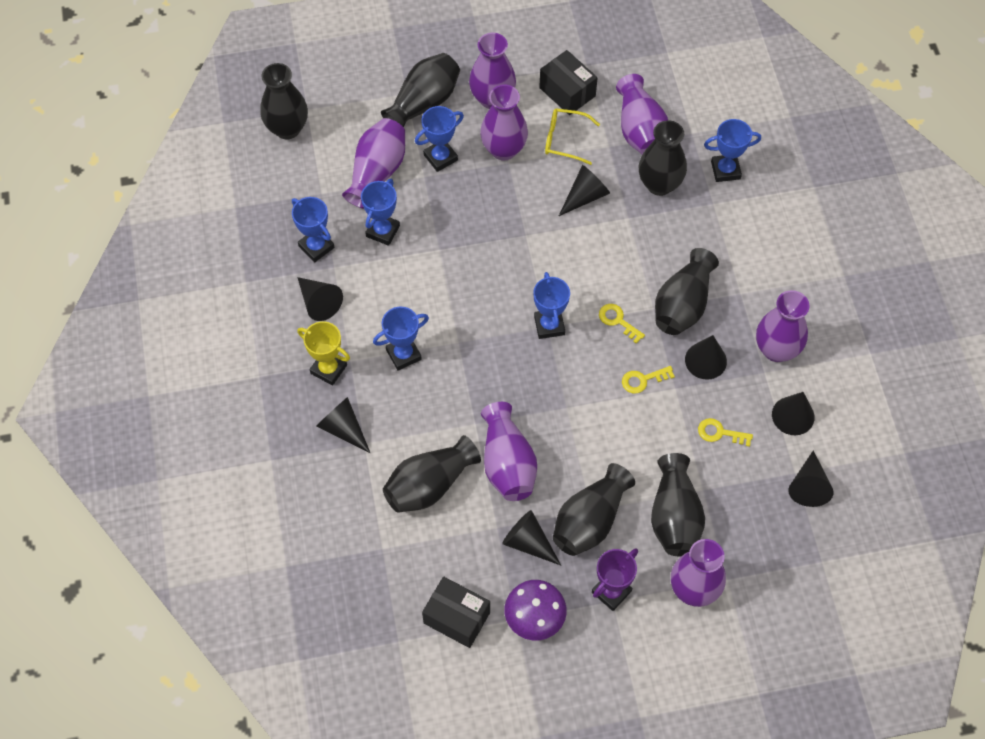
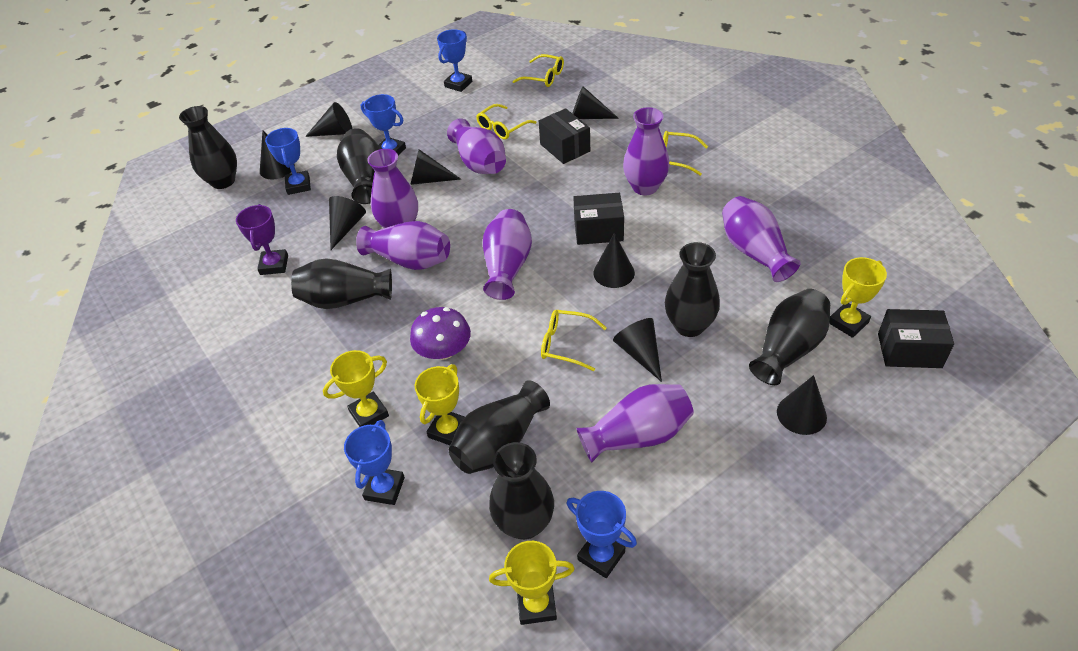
black box: [422,576,490,648] [539,50,598,115] = 2 -> [539,108,590,164] [573,193,624,245] [878,309,954,368] = 3
black cone: [297,277,343,321] [316,397,370,453] [502,510,561,565] [559,165,610,216] [685,335,727,380] [772,392,814,435] [788,451,833,507] = 7 -> [260,131,295,180] [305,102,352,137] [329,196,366,250] [410,149,461,185] [572,86,619,119] [593,233,635,288] [613,318,662,382] [777,375,827,435] = 8
blue trophy: [292,197,335,262] [361,179,400,246] [373,307,429,371] [415,106,464,172] [533,272,570,339] [704,119,761,182] = 6 -> [265,128,311,195] [344,420,405,505] [361,94,406,156] [437,29,472,92] [567,491,637,578] = 5
yellow glasses: [545,108,600,165] = 1 -> [476,104,537,140] [513,54,564,87] [541,310,607,371] [663,131,708,176] = 4
yellow key: [599,304,645,344] [622,366,675,393] [698,418,753,447] = 3 -> none = 0
yellow trophy: [297,321,350,386] = 1 -> [323,350,389,427] [415,364,465,445] [489,541,575,625] [829,257,887,338] = 4

